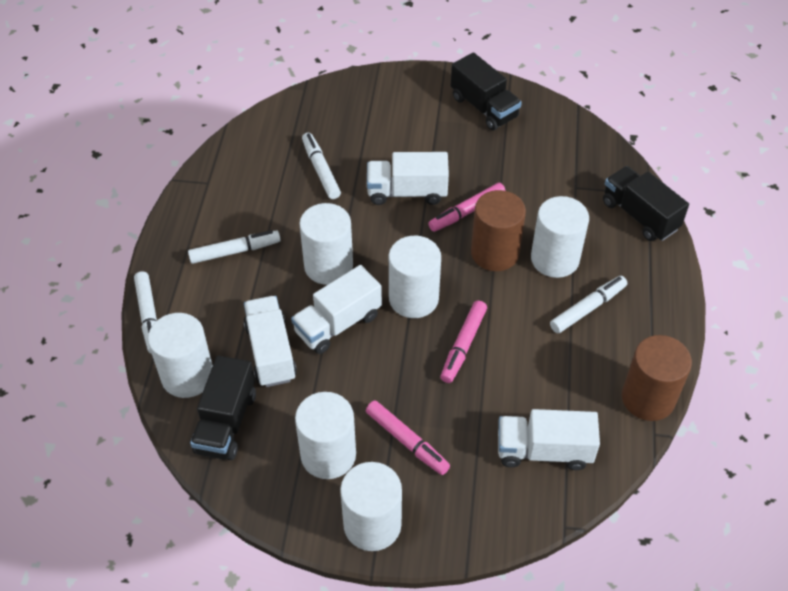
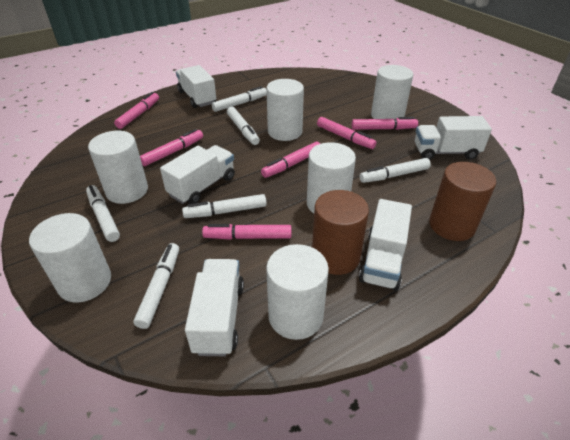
black truck: [190,355,256,460] [451,52,522,130] [603,166,689,241] = 3 -> none = 0
pink marker: [366,400,450,475] [428,183,506,232] [440,300,487,383] = 3 -> [114,92,159,129] [140,129,203,166] [202,224,292,240] [261,142,320,178] [317,117,376,149] [352,117,418,130] = 6
white marker: [134,271,157,354] [188,230,281,264] [302,133,341,199] [550,276,627,333] = 4 -> [86,185,120,242] [133,243,179,329] [182,194,267,218] [212,86,267,112] [227,107,260,145] [360,158,431,183] = 6
white truck: [243,296,297,387] [291,265,382,354] [367,152,449,205] [498,409,600,470] = 4 -> [160,145,235,204] [176,65,216,108] [185,259,244,356] [359,199,412,291] [415,116,492,160] = 5

